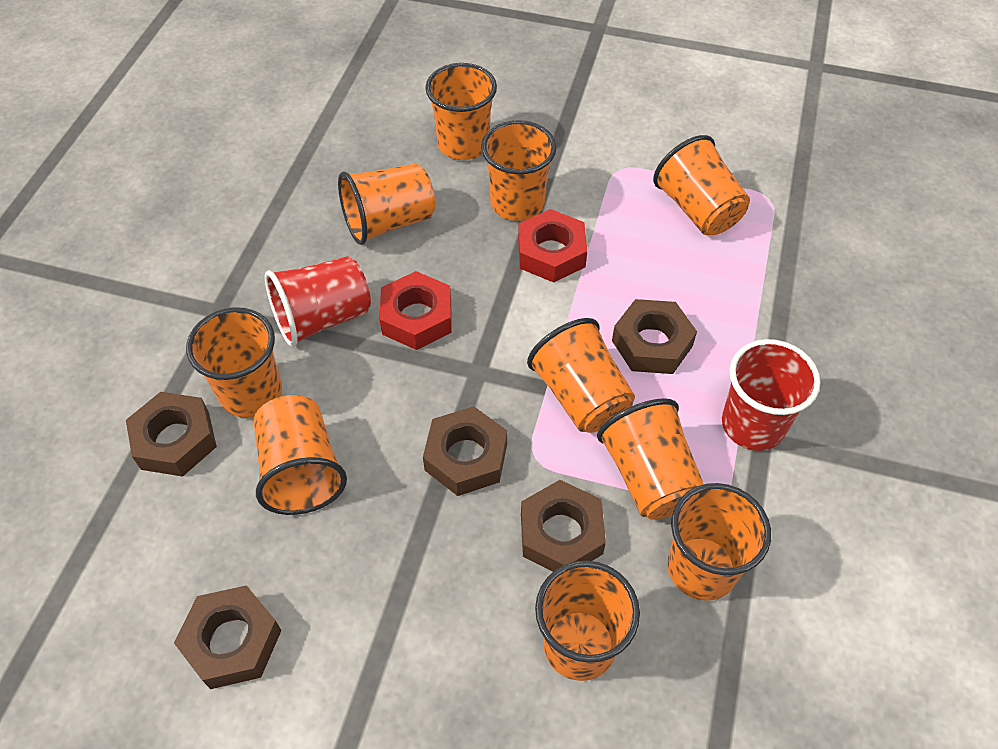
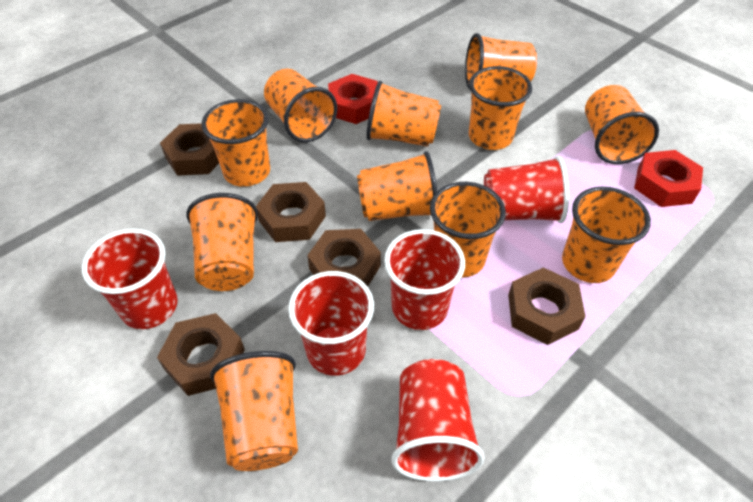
orange cup: [186,307,282,418] [254,395,347,515] [338,164,435,245] [426,63,497,160] [481,120,557,221] [527,318,635,433] [535,561,640,681] [597,398,704,520] [653,135,750,235] [667,483,771,601] = 10 -> [186,193,258,291] [202,99,270,187] [210,351,298,471] [264,69,337,142] [357,151,437,221] [366,81,441,147] [430,182,506,278] [465,33,537,90] [469,66,532,150] [562,187,651,283] [585,85,659,164] = 11
red cup: [265,256,371,347] [722,339,821,451] = 2 -> [82,228,178,329] [288,271,374,376] [384,229,465,330] [391,359,485,481] [484,156,569,223] = 5

